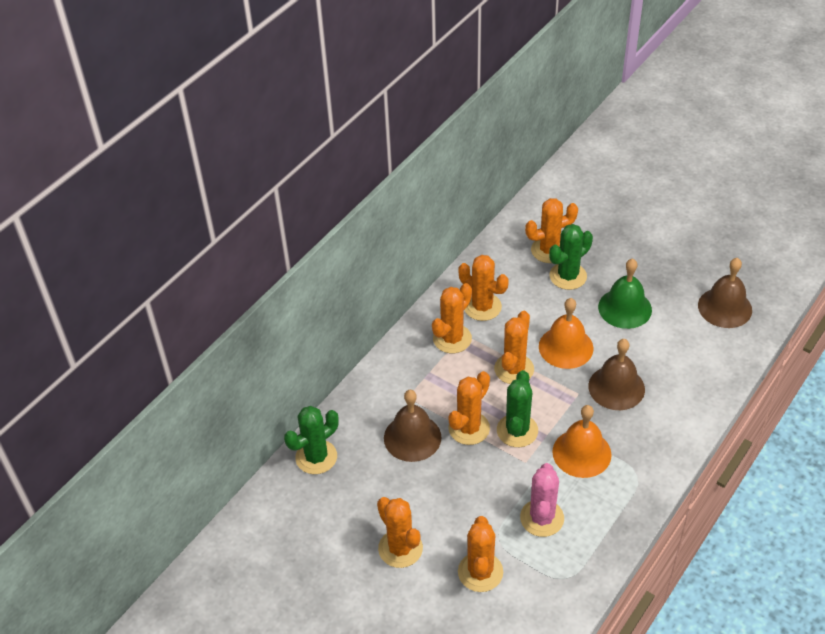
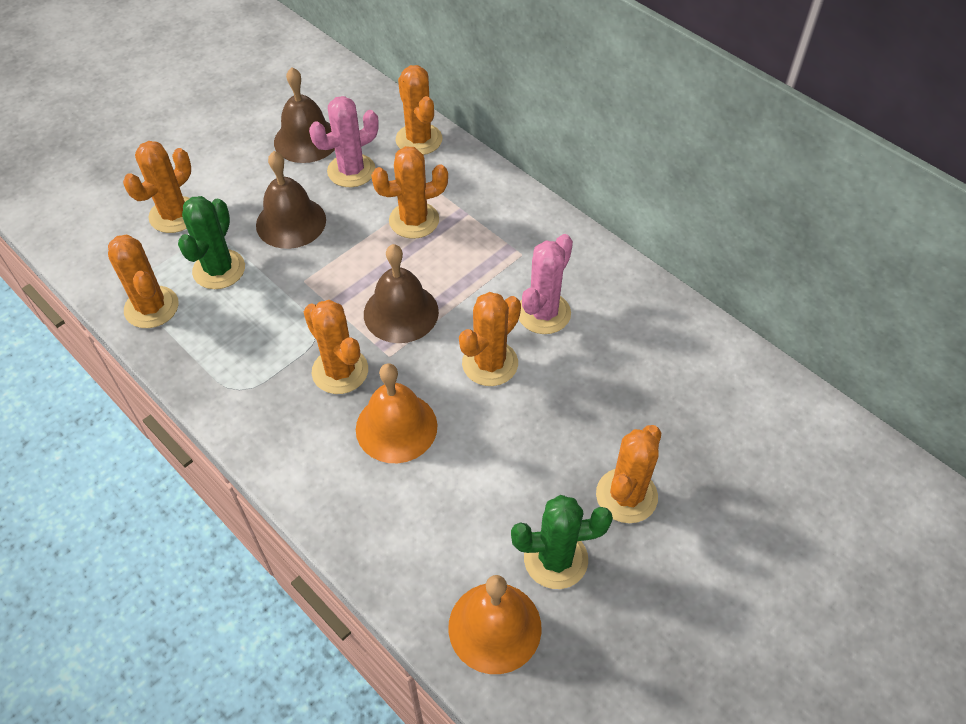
green bell: [598,258,652,329] = 1 -> none = 0
green cactus: [284,406,339,474] [497,370,538,447] [549,224,593,290] = 3 -> [178,196,245,289] [511,495,613,589] = 2
pink cactus: [520,463,564,537] = 1 -> [309,96,379,187] [519,234,573,334] = 2

